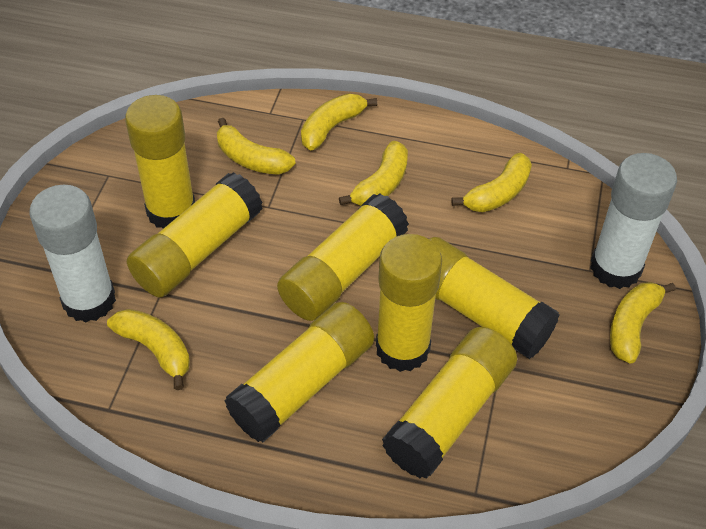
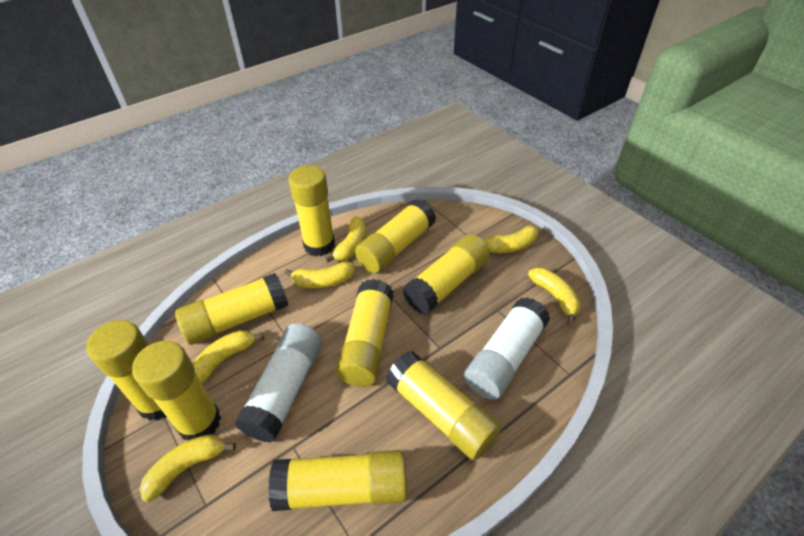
yellow glue stick: [125,95,195,229] [127,172,263,298] [224,302,374,442] [277,193,409,321] [376,234,442,372] [382,327,517,479] [429,237,559,359] = 7 -> [86,320,166,421] [132,341,221,440] [175,273,288,345] [268,450,407,511] [289,165,335,256] [336,279,394,387] [355,199,436,273] [386,351,501,461] [403,234,490,315] = 9

